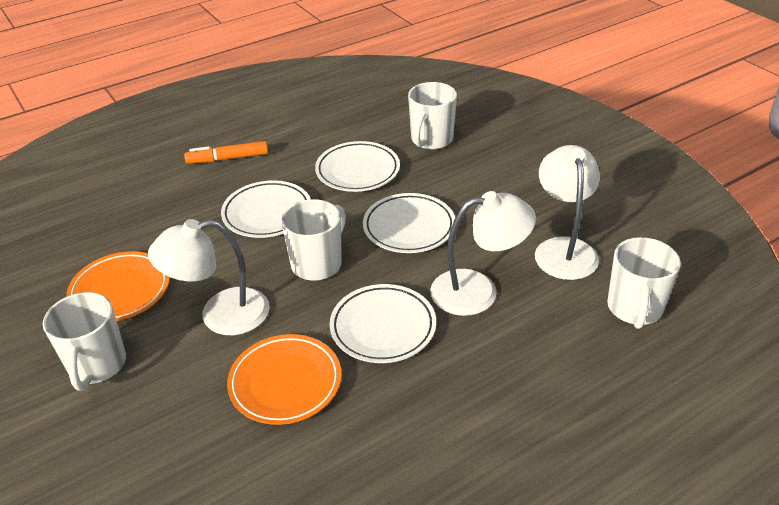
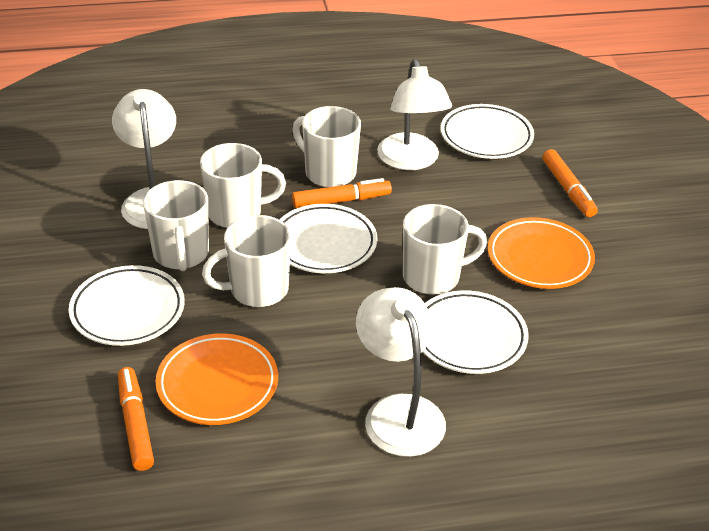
orange marker: [184,141,268,164] = 1 -> [118,367,154,471] [292,178,392,208] [542,149,598,217] = 3
white mug: [43,292,126,391] [281,199,346,281] [408,82,457,149] [607,237,681,329] = 4 -> [143,180,209,271] [200,143,286,228] [202,215,291,307] [292,106,361,187] [403,204,487,295] = 5

